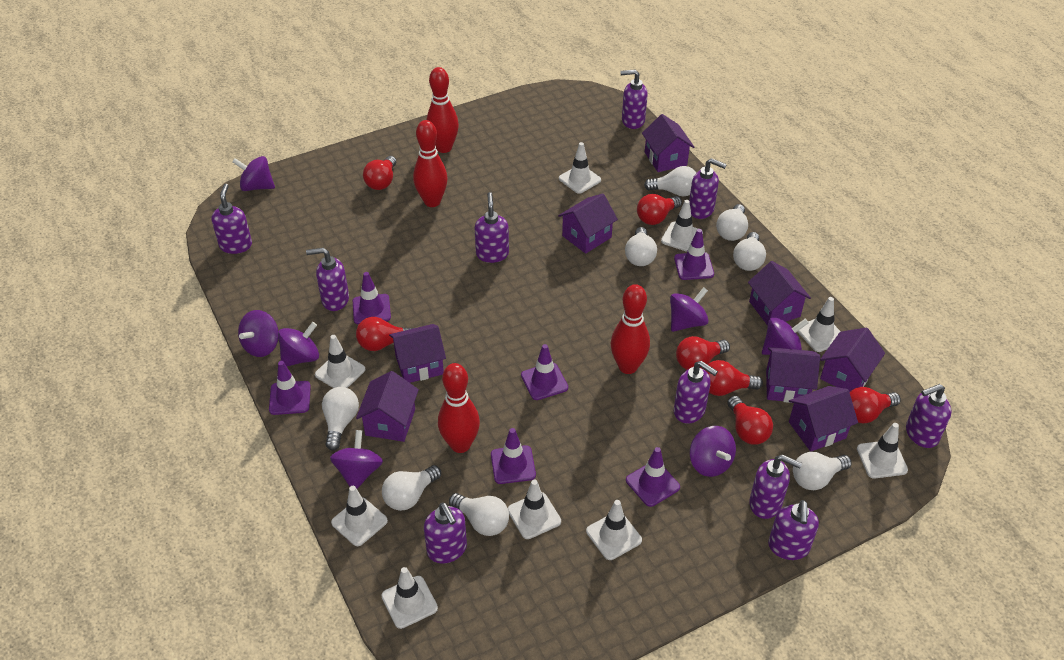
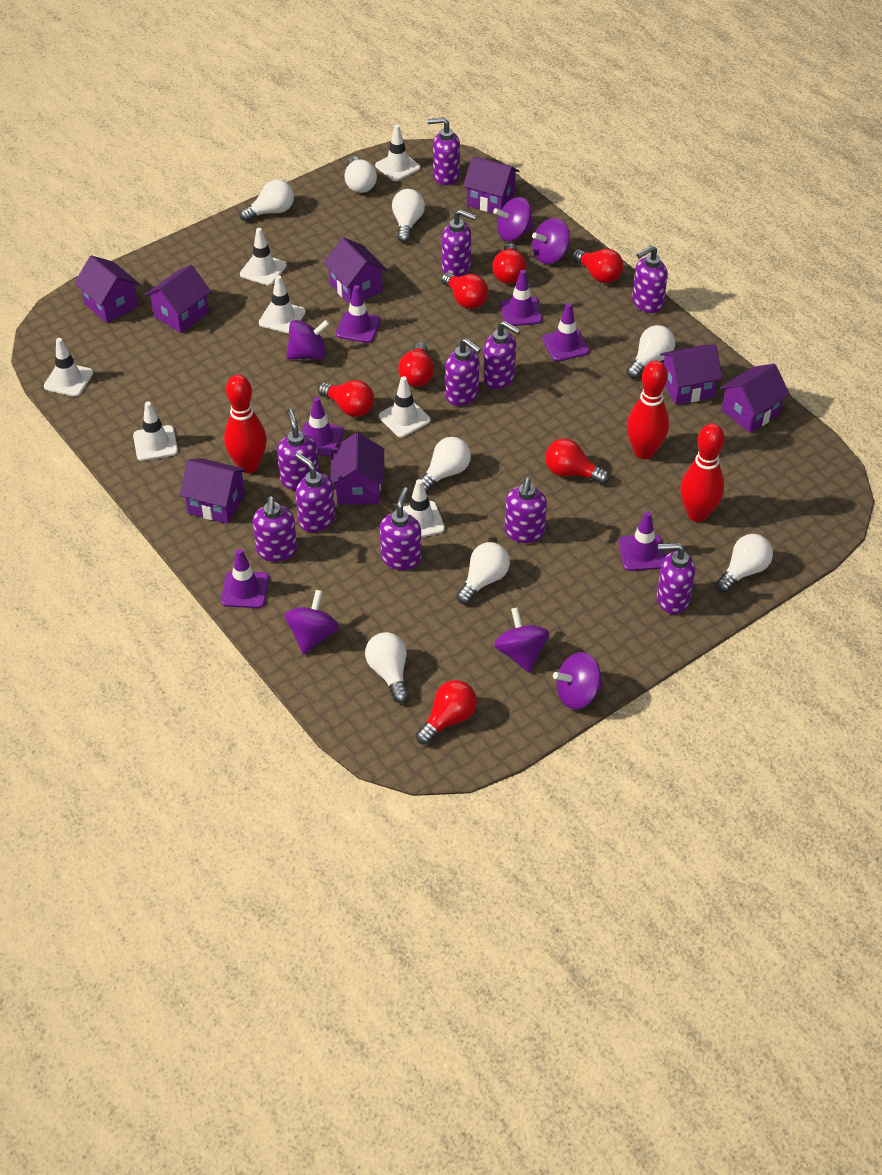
purple soap dispenser: [212,184,252,254] [306,248,349,311] [424,503,467,564] [475,192,509,263] [620,70,648,129] [674,361,718,424] [689,158,727,219] [749,455,802,519] [768,500,819,560] [906,384,951,448] = 10 -> [252,496,297,562] [277,409,319,490] [295,453,335,533] [380,487,422,570] [427,117,460,185] [442,209,476,277] [445,338,481,406] [483,321,521,389] [505,478,547,543] [632,245,668,313] [657,543,695,614] = 11
purple spinning top: [232,156,275,191] [238,310,279,357] [278,322,319,366] [330,430,383,489] [670,287,709,332] [690,426,736,477] [762,317,809,355] = 7 -> [284,590,339,654] [286,320,330,360] [493,197,534,241] [494,607,549,673] [532,218,570,264] [553,652,603,709] = 6
red bowling pin: [413,120,448,207] [426,67,459,153] [438,363,480,453] [611,284,650,374] = 4 -> [224,375,267,473] [627,361,669,459] [680,423,725,522] = 3
white traffic cone: [315,335,365,388] [331,486,388,546] [381,567,438,629] [508,480,561,539] [559,142,601,194] [586,500,642,560] [661,200,703,252] [797,297,841,352] [857,423,908,479] = 9 -> [44,338,93,397] [133,401,178,461] [240,228,287,286] [259,275,306,333] [375,125,421,181] [379,376,431,438] [395,479,445,538] = 7

